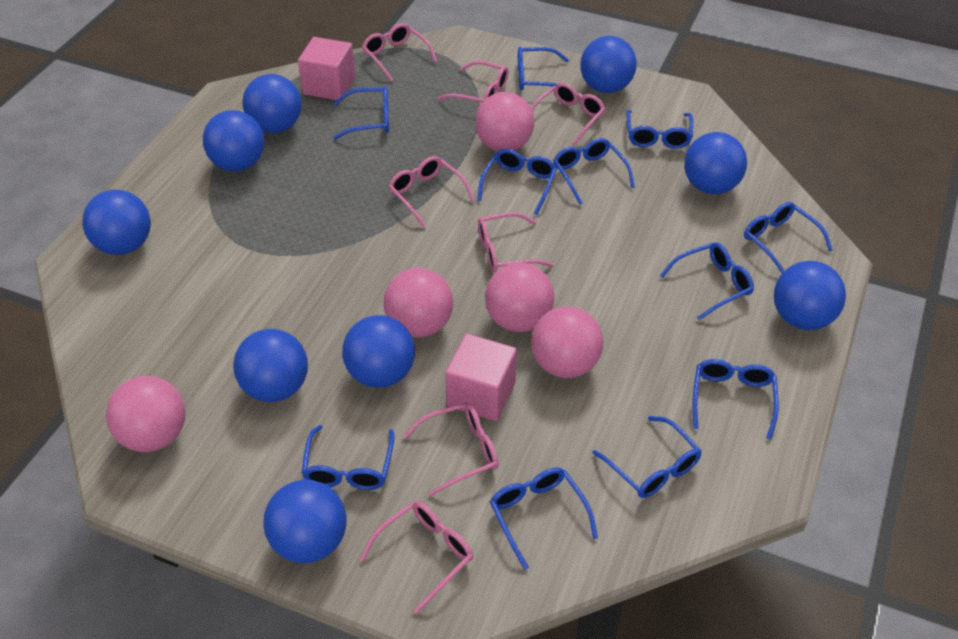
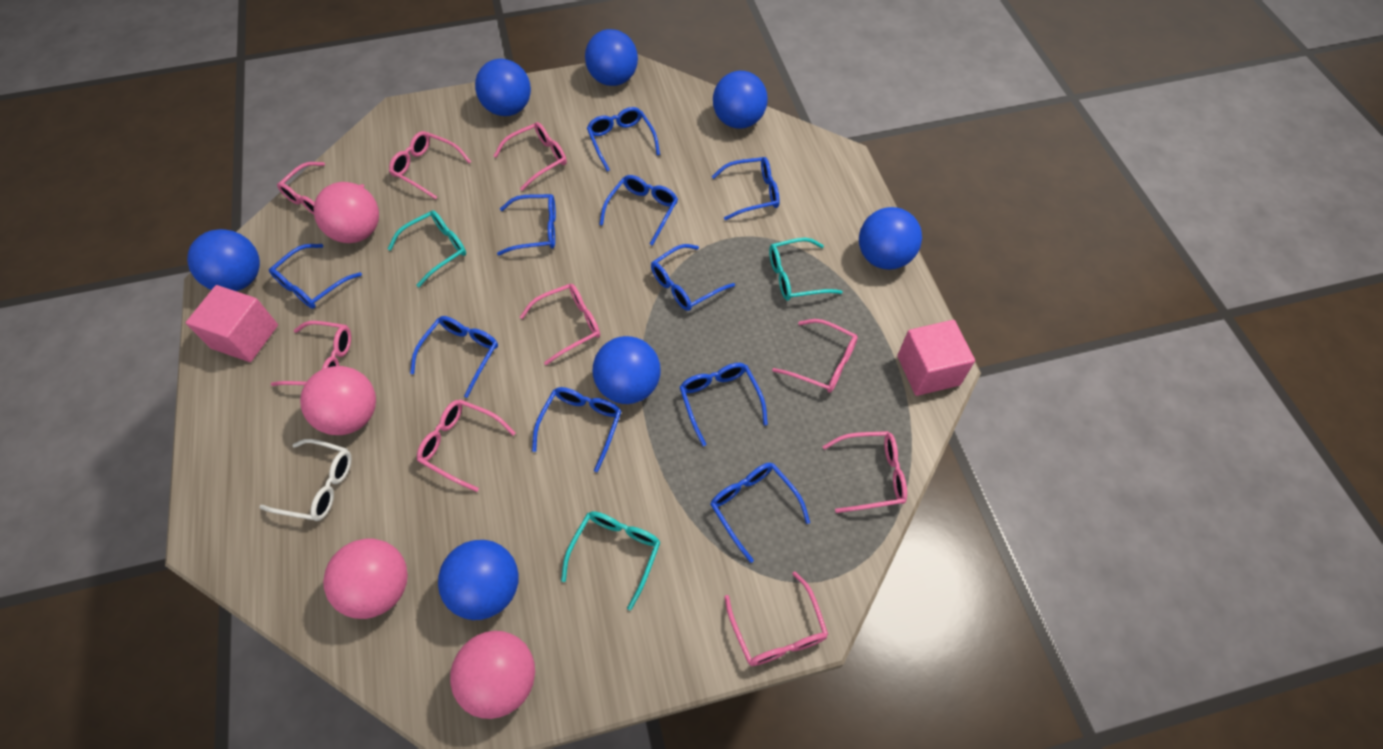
blue ball: [82,190,151,255] [203,110,264,171] [233,329,308,402] [242,74,302,133] [263,480,347,563] [342,315,415,388] [580,36,637,93] [684,132,747,194] [774,261,846,330] = 9 -> [187,229,260,291] [438,540,519,620] [475,59,531,116] [585,29,638,86] [593,336,660,404] [713,71,768,129] [859,207,922,270] = 7
blue glasses: [302,425,395,490] [333,86,389,140] [477,149,557,215] [490,467,598,570] [518,47,569,91] [553,138,635,205] [593,416,702,498] [626,110,693,149] [660,242,754,320] [692,359,779,440] [744,202,833,273] = 11 -> [269,244,362,309] [410,316,498,398] [497,194,556,256] [532,387,622,472] [587,107,660,172] [599,175,678,246] [651,244,735,311] [680,363,768,446] [710,463,810,563] [712,157,780,220] = 10
pink ball: [106,376,186,452] [383,268,453,338] [475,92,534,151] [485,263,554,332] [531,307,603,378] = 5 -> [300,366,376,435] [313,182,379,243] [323,539,408,619] [450,631,535,719] = 4
pink glasses: [360,501,473,614] [362,23,437,81] [388,156,475,227] [403,403,499,497] [437,61,509,103] [478,212,554,272] [531,83,605,146] = 7 -> [271,321,351,386] [277,162,364,215] [389,131,471,200] [417,399,516,492] [494,122,567,191] [520,284,600,365] [724,572,828,666] [772,319,858,393] [822,431,907,513] = 9
turquoise glasses: none = 0 -> [388,210,466,287] [561,511,661,610] [769,238,842,301] = 3
white glasses: none = 0 -> [259,439,352,521] = 1

